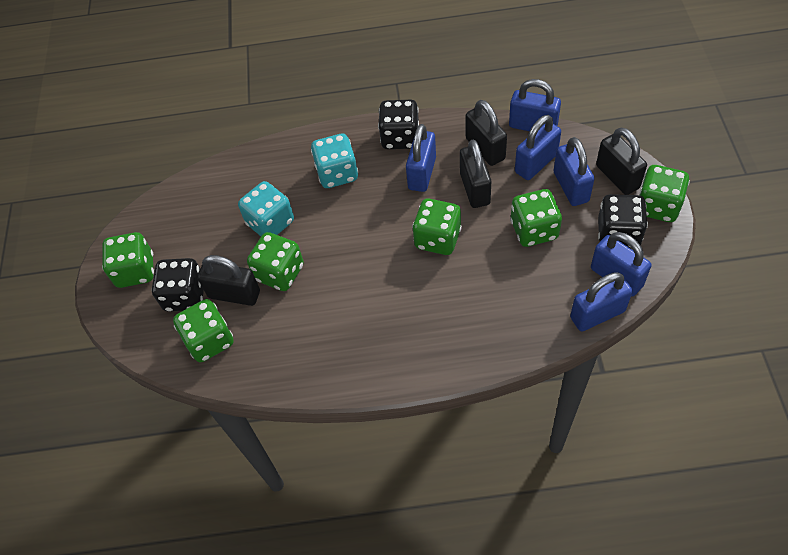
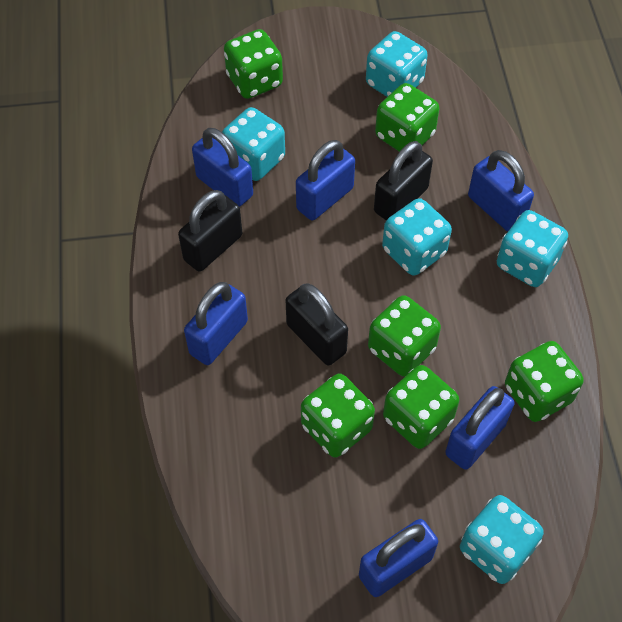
black dice: [151,258,204,312] [378,100,419,149] [598,194,648,248] = 3 -> none = 0
black padlock: [197,255,260,306] [460,140,491,208] [466,100,507,166] [596,128,647,195] = 4 -> [178,190,242,272] [286,284,348,366] [374,141,433,221] = 3
turquoise dice: [238,181,294,236] [311,134,358,188] = 2 -> [222,107,285,181] [366,31,428,97] [382,198,452,276] [460,495,544,584] [497,210,568,287] = 5

